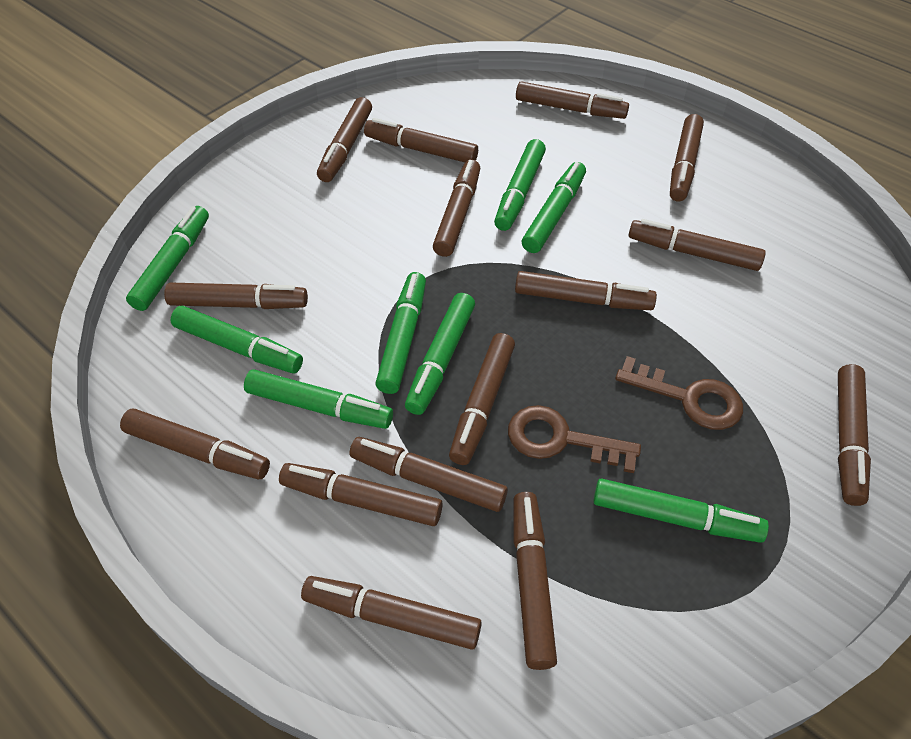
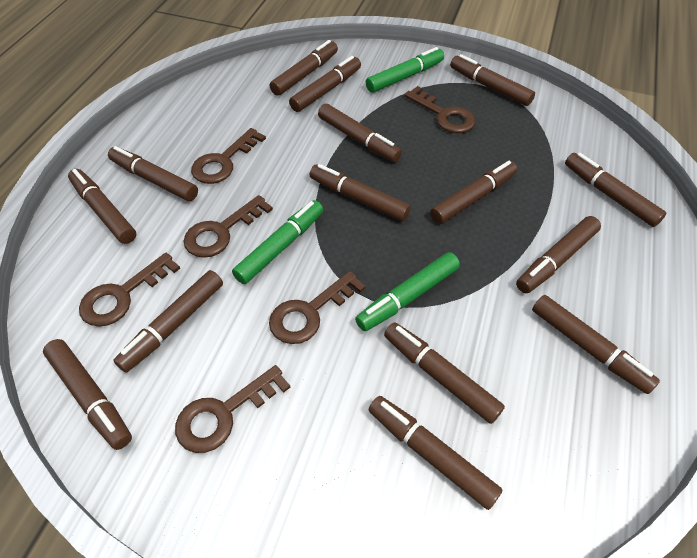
brown key: [508,405,641,473] [615,356,743,430] = 2 -> [79,253,180,327] [175,365,290,453] [184,195,273,258] [191,128,266,184] [269,271,366,344] [404,86,476,133] = 6
green marker: [126,206,209,311] [170,306,303,373] [244,369,393,429] [375,272,426,394] [405,293,475,415] [494,139,546,231] [522,162,586,253] [593,478,769,543] = 8 -> [232,200,323,284] [355,252,460,331] [366,47,444,93] = 3

